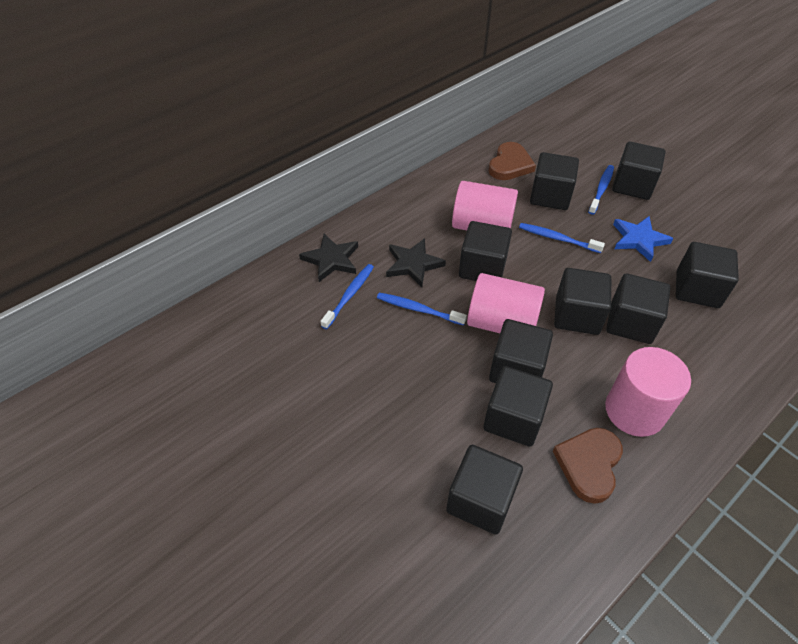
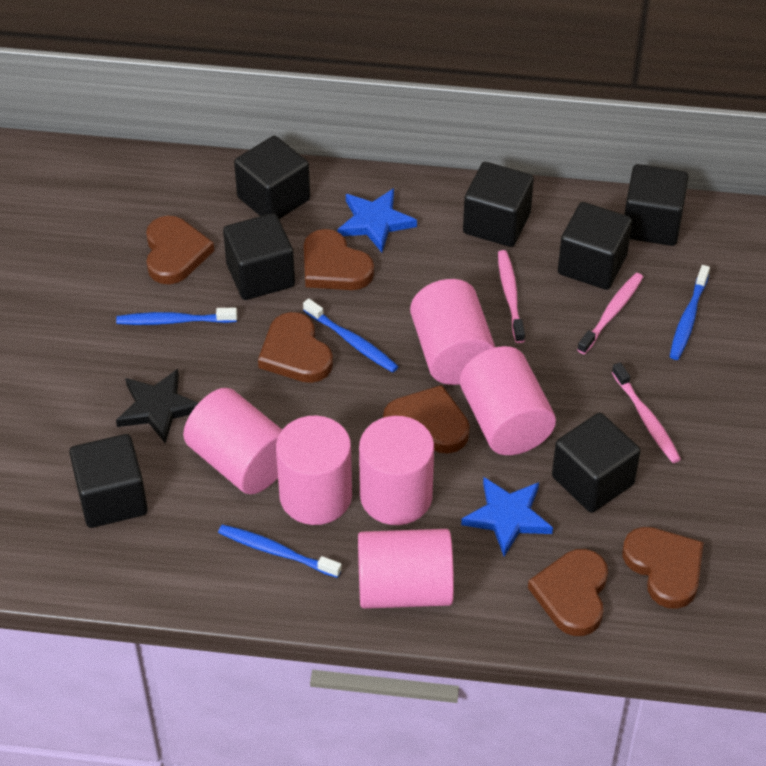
black cube: [446,445,523,535] [459,221,512,281] [483,366,553,446] [489,319,553,383] [530,152,579,210] [554,268,611,335] [606,274,670,344] [612,142,666,200] [676,242,739,308] = 9 -> [69,434,148,528] [223,213,295,300] [234,136,310,219] [463,162,534,247] [552,413,641,513] [558,202,632,290] [624,164,689,246] = 7
black star: [299,234,358,282] [386,238,446,287] = 2 -> [116,369,198,444] = 1
blue star: [613,216,674,262] = 1 -> [337,188,417,252] [461,477,553,557] = 2
brown heart: [489,142,536,180] [553,428,623,504] = 2 -> [146,216,214,284] [258,312,333,383] [304,229,374,290] [383,385,470,454] [528,549,608,636] [622,527,704,609] = 6
pink cylinder: [452,181,518,230] [467,273,545,333] [605,347,691,437] = 3 -> [183,388,282,494] [276,416,352,525] [358,529,454,609] [359,416,434,525] [410,279,495,385] [460,346,556,455] = 6
pink toothbrush: none = 0 -> [498,250,525,343] [577,273,643,354] [612,362,681,463] = 3

